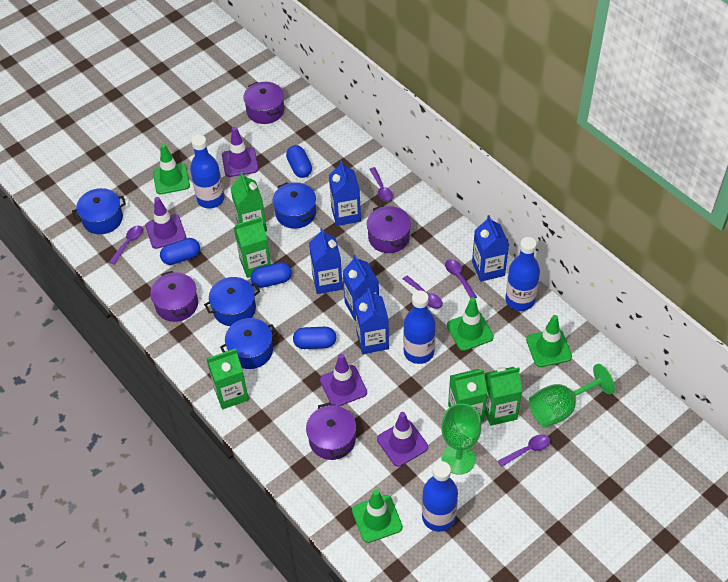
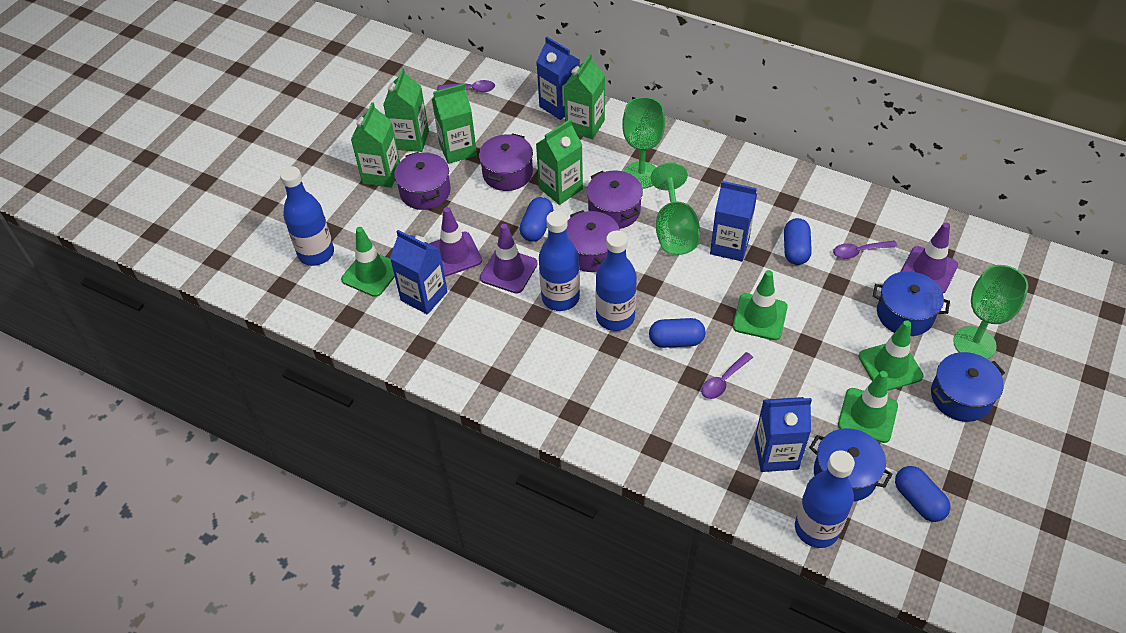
blue carton: [309,228,343,294] [329,160,361,226] [342,255,379,322] [355,288,389,354] [472,215,509,282] = 5 -> [390,230,448,314] [536,37,580,120] [710,181,757,261] [754,397,812,472] = 4
blue pot: [72,188,126,234] [204,277,260,326] [220,318,277,369] [273,182,316,229] = 4 -> [809,428,892,502] [873,271,950,336] [931,352,1005,422] = 3
green goblet: [441,404,481,475] [529,364,615,427] = 2 -> [622,97,665,189] [651,162,700,255] [953,265,1028,359] = 3
purple spoon: [109,226,143,265] [369,167,393,202] [403,276,443,309] [445,259,477,299] [498,434,550,467] = 5 -> [437,80,495,92] [701,352,753,399] [833,240,898,259] = 3
purple traffic cone: [145,197,186,249] [222,127,259,177] [320,354,367,406] [377,412,428,467] = 4 -> [429,207,482,277] [480,224,538,294] [901,222,958,293] = 3

